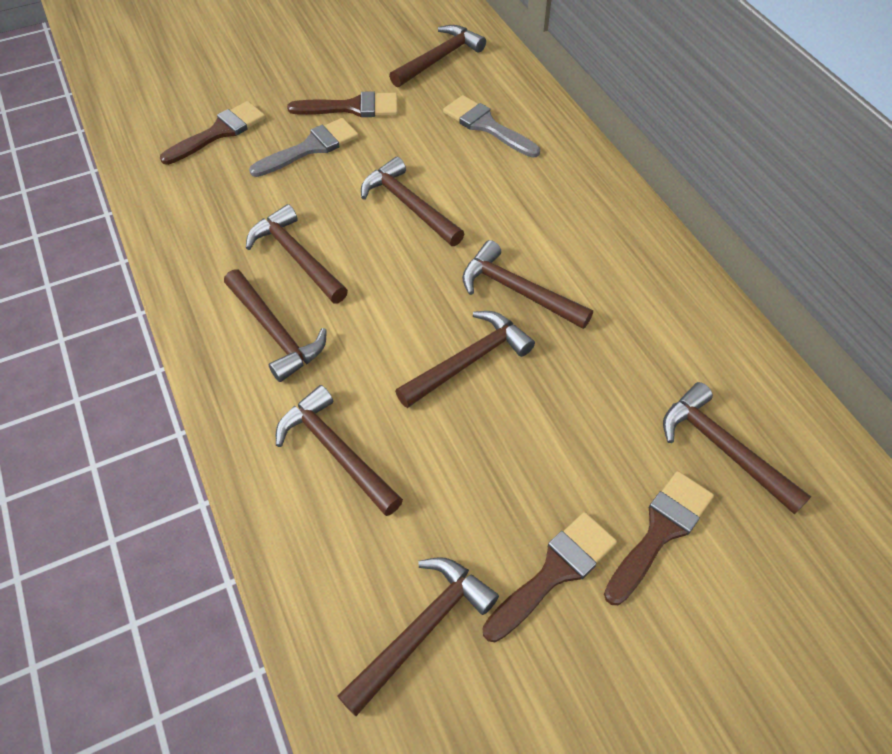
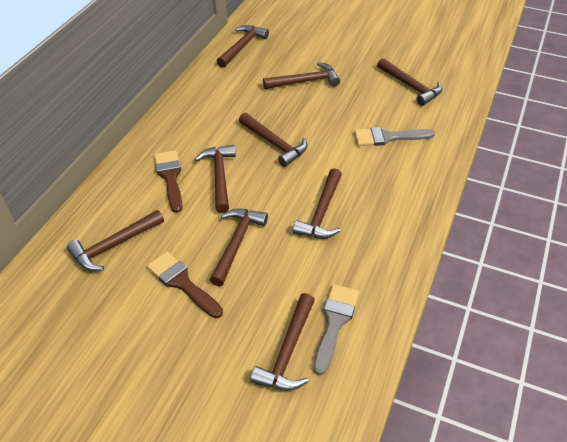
brown brush: [160,101,266,165] [287,91,398,117] [483,512,617,642] [604,471,714,605] = 4 -> [147,252,223,318] [154,150,183,213] = 2

